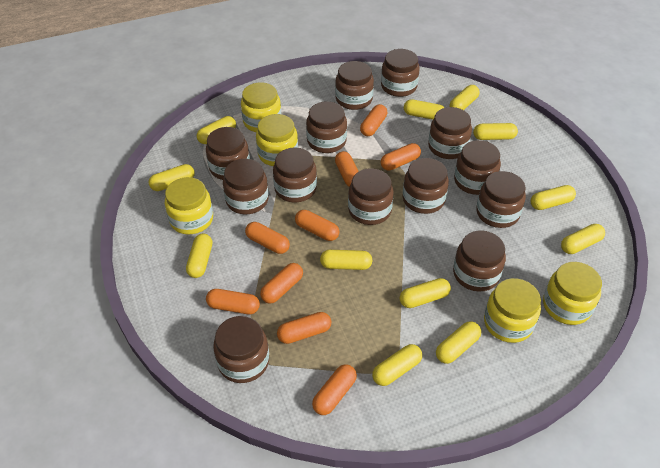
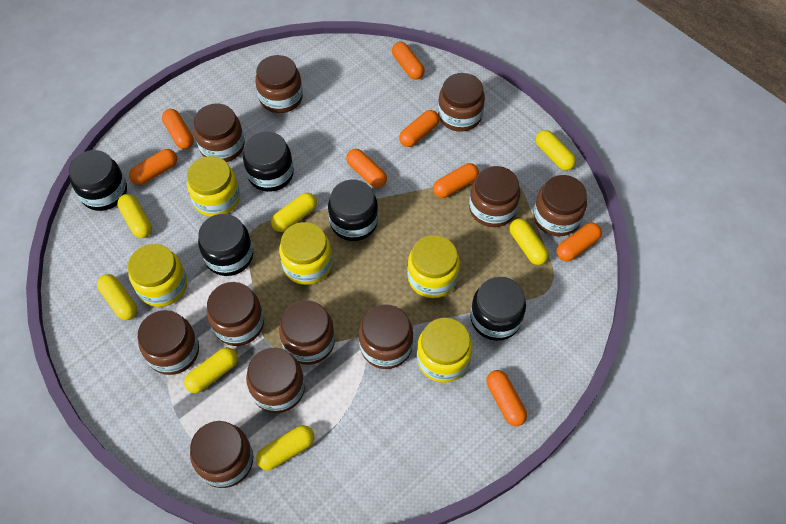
black jar: none = 0 -> [69,150,127,211] [198,214,253,276] [243,131,294,192] [328,179,378,241] [470,277,526,341] = 5
brown jar: [206,127,250,180] [213,316,269,383] [223,159,269,214] [273,147,317,202] [306,102,347,153] [335,61,374,110] [348,168,394,225] [381,49,420,97] [403,158,449,214] [428,107,472,159] [453,230,506,292] [454,140,501,195] [476,171,526,228] = 13 -> [138,310,199,375] [190,421,253,488] [194,103,245,162] [207,282,264,346] [246,348,305,413] [255,55,303,113] [279,300,335,365] [359,304,413,369] [438,73,485,132] [469,166,520,227] [533,175,587,236] = 11
orange capsule: [206,289,260,314] [245,222,290,254] [260,263,303,304] [277,312,331,344] [295,210,340,241] [312,365,357,415] [335,151,359,187] [360,104,387,136] [381,143,421,171] = 9 -> [129,149,177,185] [162,109,194,149] [346,149,387,188] [392,42,425,80] [399,110,439,147] [433,163,479,198] [487,370,527,426] [557,223,602,261] = 8
yellow capsule: [149,164,195,191] [186,234,213,278] [197,116,236,144] [320,250,372,270] [372,344,422,386] [400,278,451,308] [404,99,444,120] [436,321,481,364] [450,85,480,110] [473,123,518,140] [531,185,576,210] [561,224,605,254] = 12 -> [97,274,137,320] [117,194,152,238] [184,347,238,393] [256,425,314,470] [271,193,317,232] [510,218,549,265] [536,130,576,171] = 7

